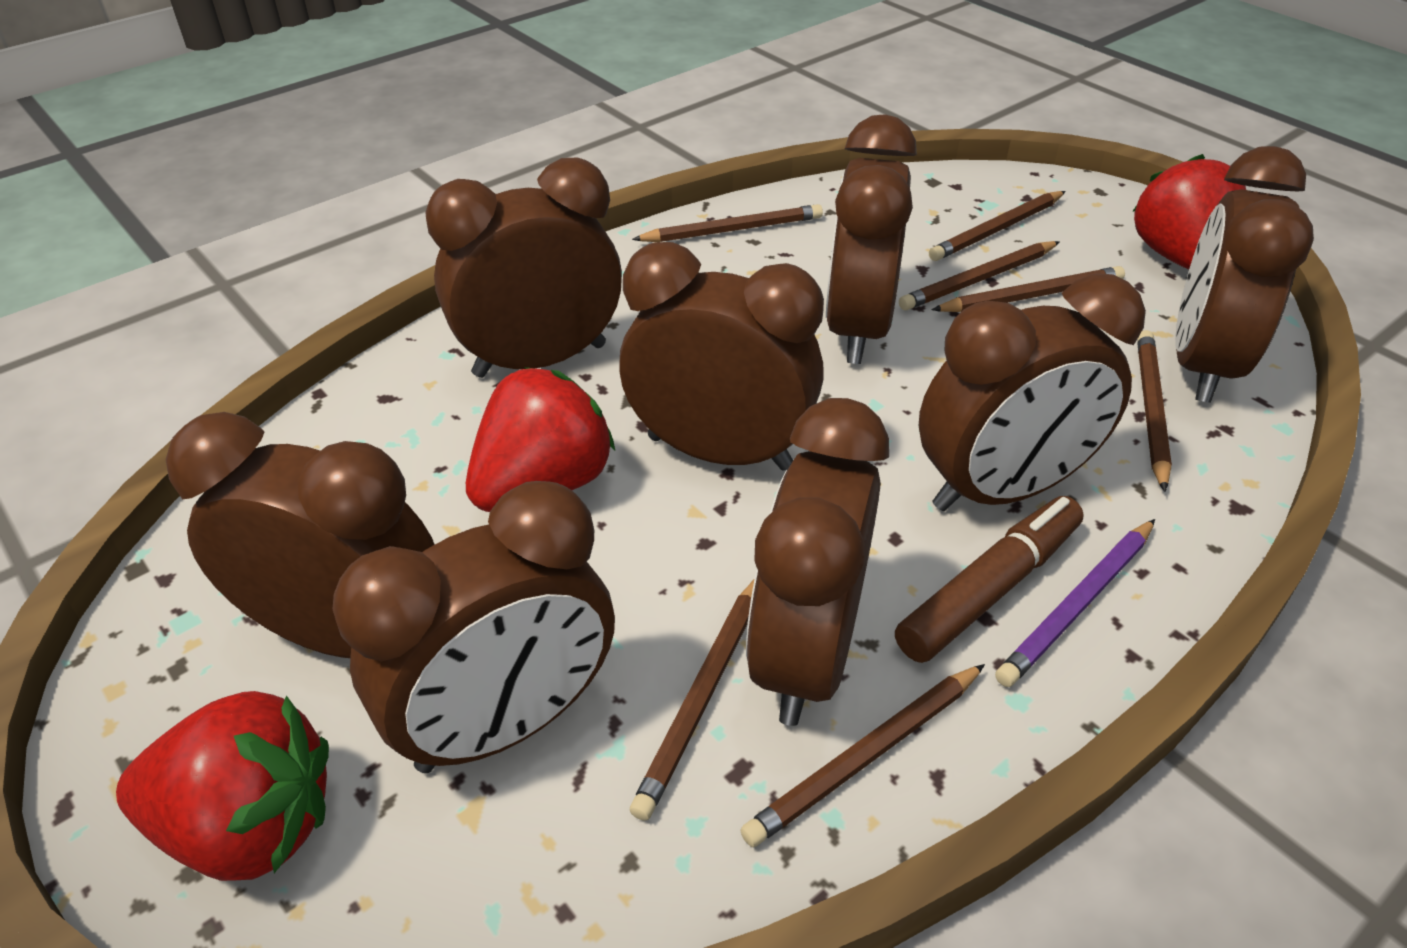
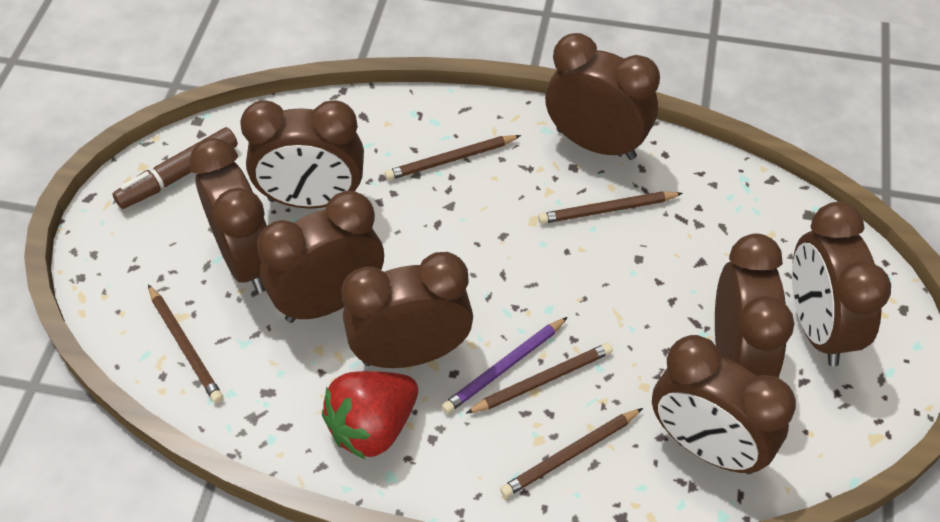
brown pencil: [630,580,754,821] [632,204,823,242] [740,664,985,847] [899,241,1060,311] [929,191,1066,261] [932,266,1125,312] [1137,330,1172,492] = 7 -> [148,284,223,403] [385,135,521,180] [466,343,613,414] [500,408,643,498] [538,191,683,224] = 5
red strawberry: [116,691,329,881] [466,367,615,512] [1132,154,1246,269] = 3 -> [322,371,418,459] = 1

